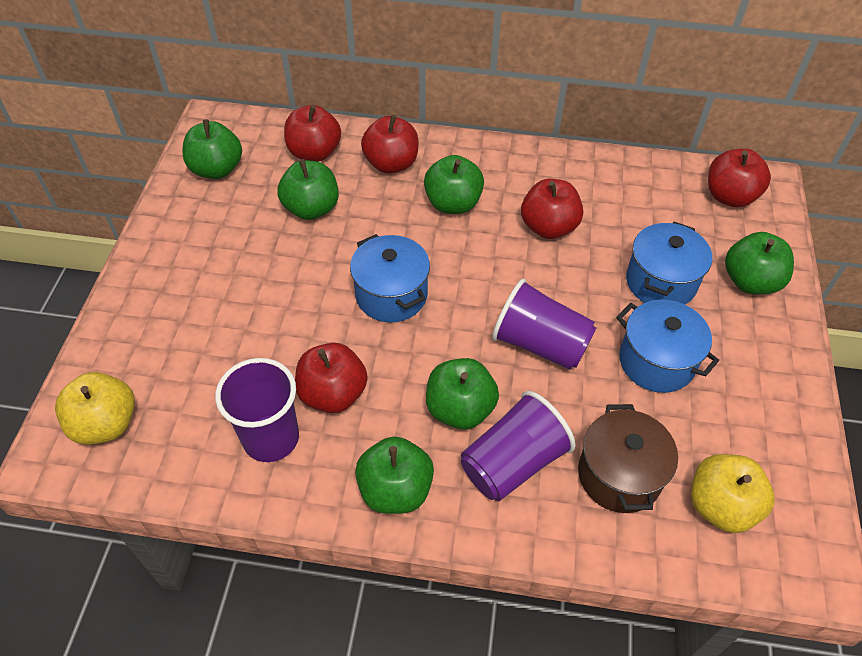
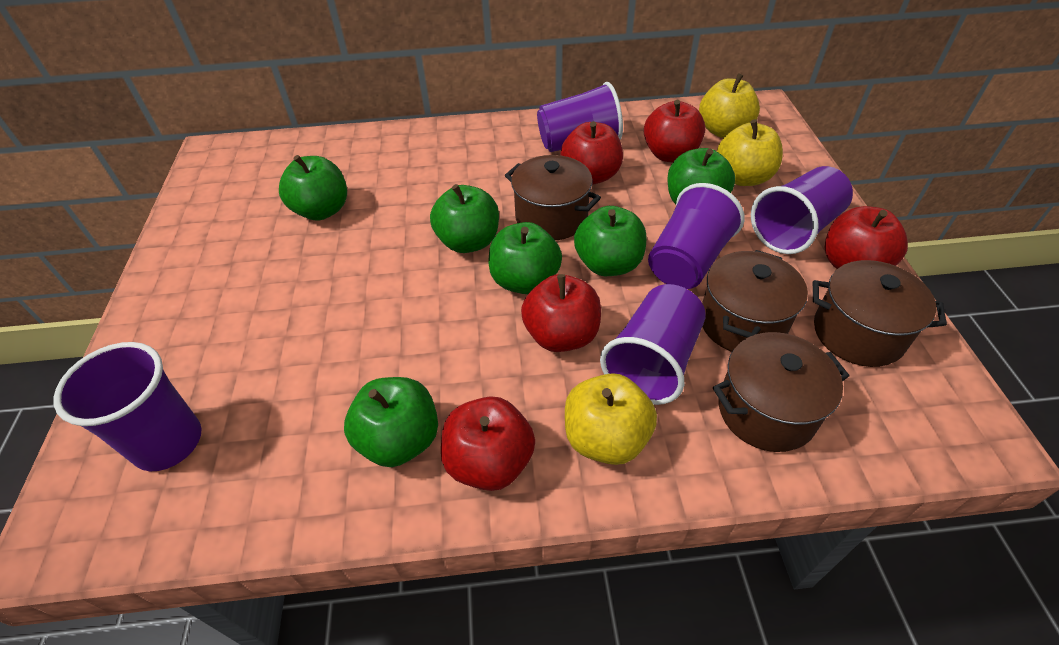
blue pot: [350,234,430,322] [616,300,719,393] [626,221,712,304] = 3 -> none = 0
brown pot: [578,404,678,513] = 1 -> [505,155,601,240] [702,250,808,352] [713,332,850,452] [813,260,947,367] = 4
purple cup: [215,358,299,462] [461,391,575,501] [492,279,596,370] = 3 -> [53,342,202,471] [537,82,623,152] [600,284,706,405] [648,183,745,289] [751,166,853,254] = 5
yellow apple: [55,372,135,445] [691,454,775,533] = 2 -> [565,373,657,465] [699,73,760,138] [717,119,783,186] = 3

